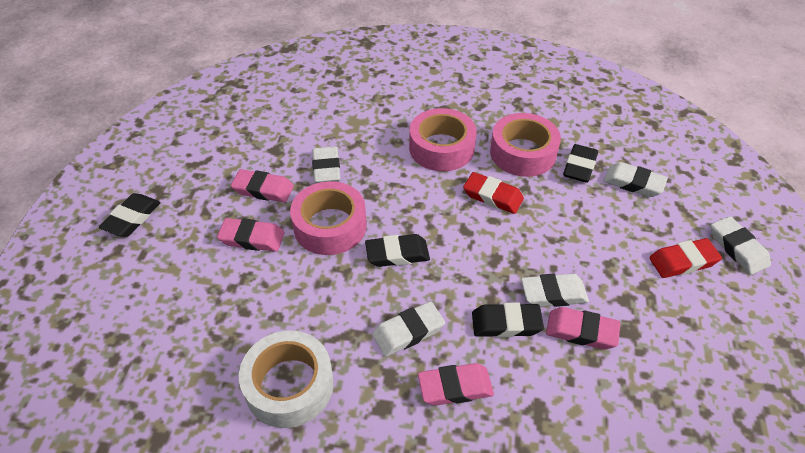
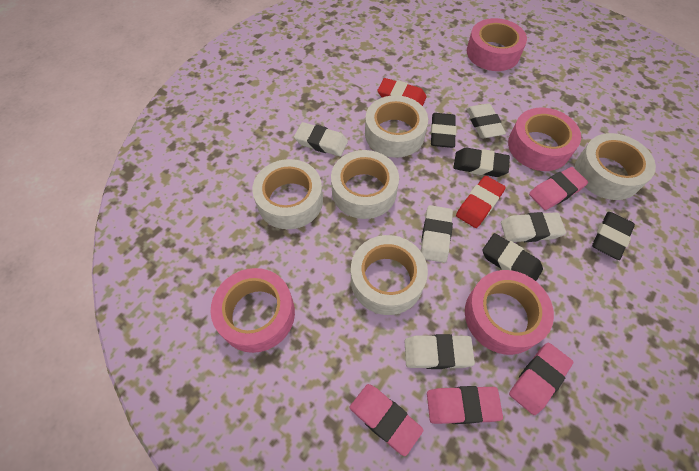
pink tape: [290,181,367,255] [409,108,477,171] [490,113,561,177] = 3 -> [211,268,295,353] [465,270,554,355] [467,18,527,71] [508,108,581,171] = 4
white tape: [239,330,334,428] = 1 -> [252,159,323,229] [331,150,399,219] [351,235,428,315] [365,95,428,158] [575,133,656,200] = 5

